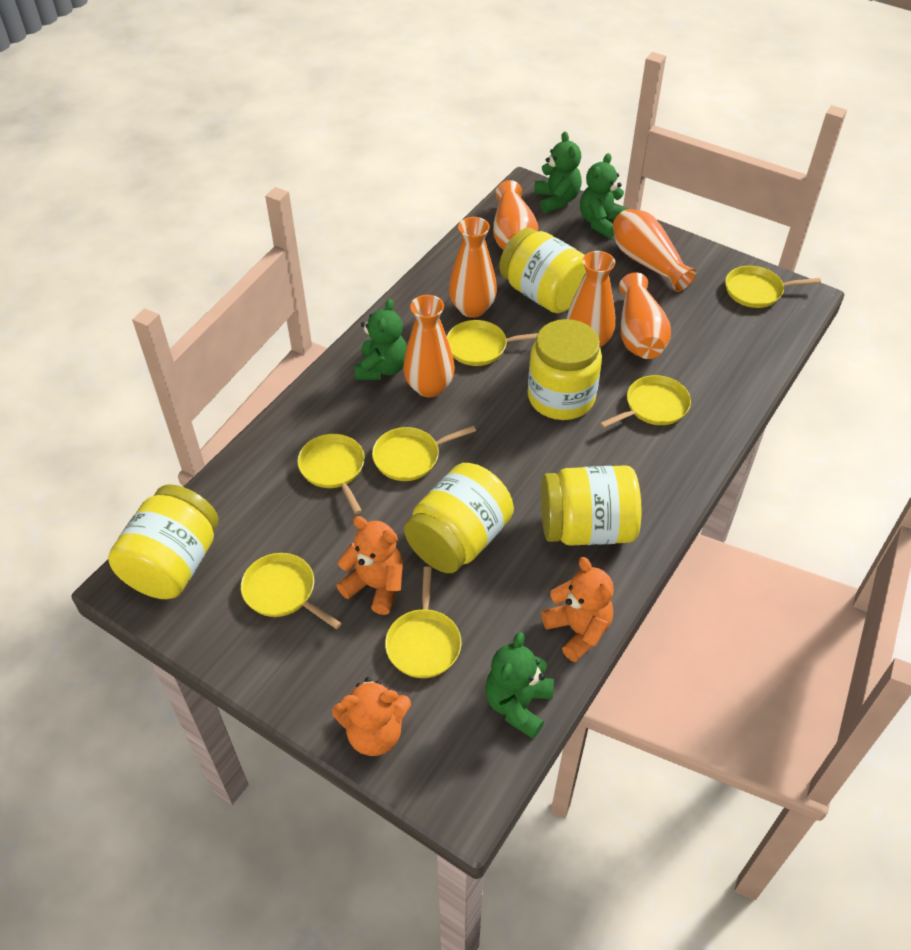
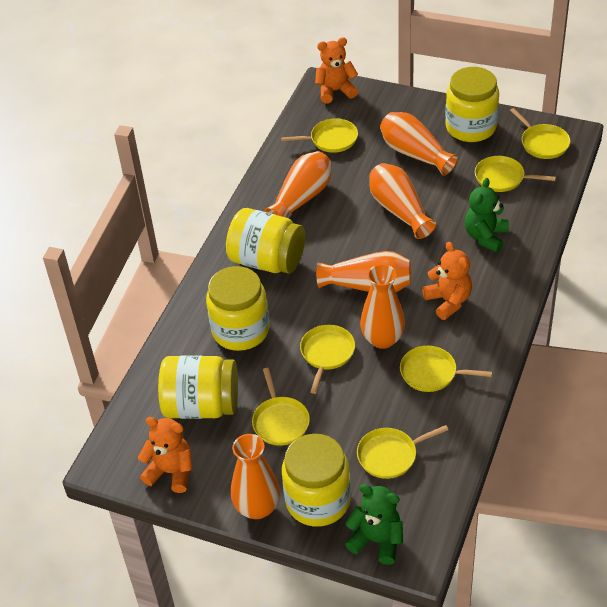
green teddy bear: [355,299,407,380] [485,632,554,739] [535,131,582,213] [580,153,628,238] = 4 -> [345,484,403,565] [464,178,509,253] = 2

